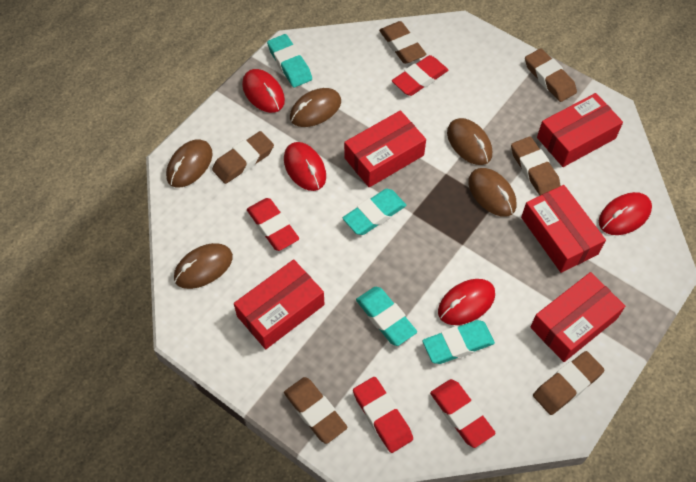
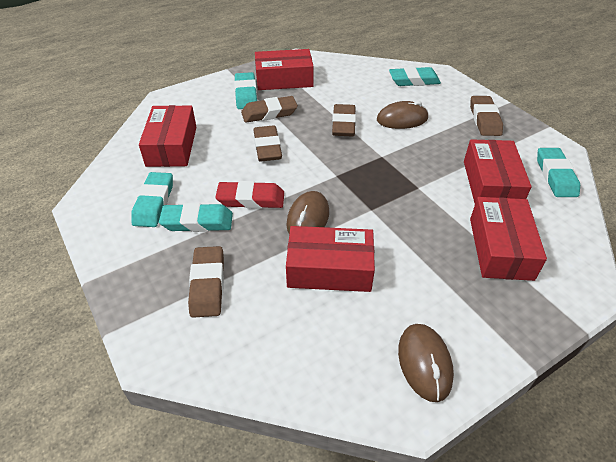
brown eraser: [212,131,274,184] [284,377,347,444] [379,21,427,64] [511,136,561,196] [525,48,577,102] [533,351,604,415] = 6 -> [188,246,224,318] [241,96,298,123] [254,125,282,161] [332,104,356,136] [470,96,503,136] = 5
brown mouse: [166,139,212,188] [174,243,233,289] [290,88,341,127] [447,118,492,165] [468,168,516,217] = 5 -> [286,191,329,234] [377,101,429,129] [398,324,454,402] = 3
red eraser: [247,198,299,251] [353,377,413,453] [392,55,448,96] [430,379,496,448] = 4 -> [216,181,284,209] = 1
red mouse: [242,69,285,113] [284,142,326,191] [438,279,495,325] [599,192,652,235] = 4 -> none = 0
turquoise eraser: [267,34,312,87] [343,189,406,235] [356,287,417,346] [423,320,495,364] = 4 -> [131,172,173,227] [159,203,233,232] [234,72,257,109] [389,67,441,86] [537,148,580,197] = 5

